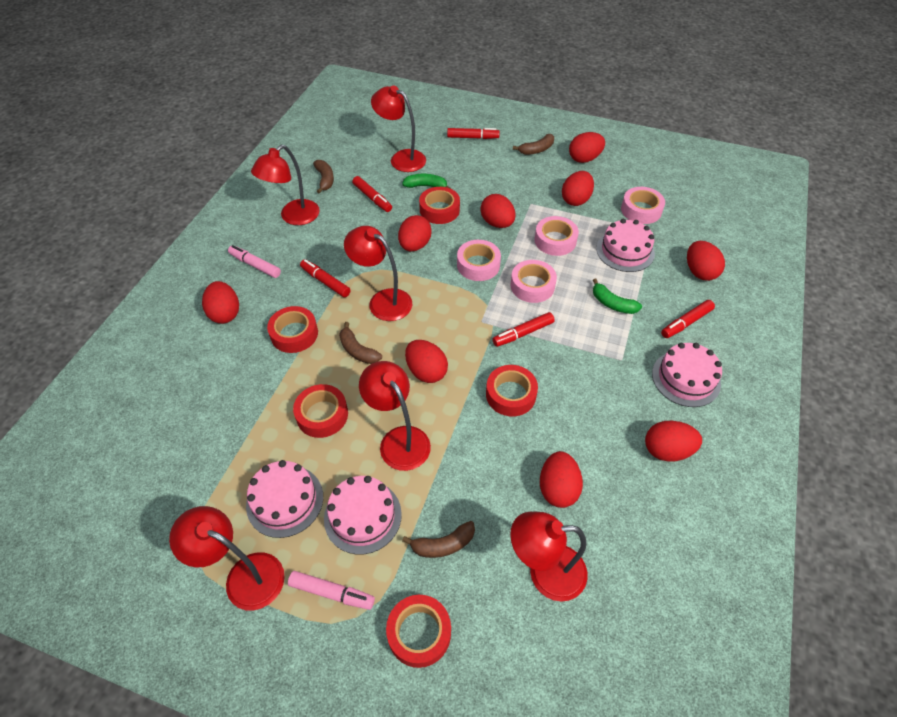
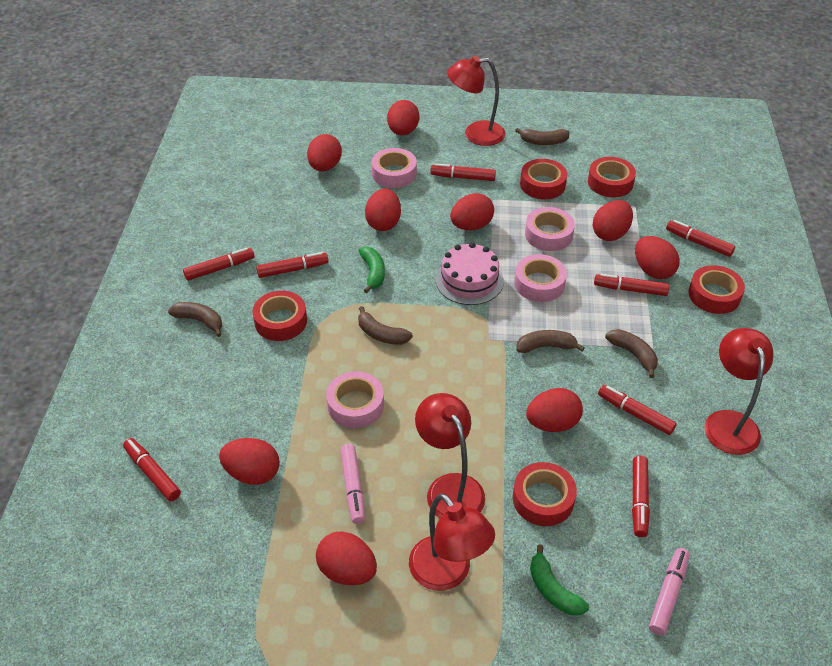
brown banana: [313,160,334,194] [339,322,382,364] [402,521,475,558] [513,134,554,155] = 4 -> [168,302,222,337] [358,306,413,345] [515,128,570,145] [517,330,585,353] [605,329,658,378] = 5
pink cake: [246,460,323,538] [324,476,402,554] [596,219,655,272] [652,343,722,407] = 4 -> [436,242,504,305] = 1
red lamp: [169,506,285,611] [251,145,320,225] [344,226,412,321] [359,361,431,471] [371,85,426,172] [510,512,587,601] = 6 -> [409,493,495,591] [415,393,485,518] [447,56,506,146] [704,328,773,455] = 4
red marker: [300,259,351,298] [352,176,392,212] [447,128,500,139] [492,312,555,347] [661,300,715,338] = 5 -> [123,438,181,501] [183,248,254,281] [256,252,329,278] [430,164,496,181] [594,274,669,296] [598,385,677,435] [632,456,650,537] [666,220,735,257] = 8

